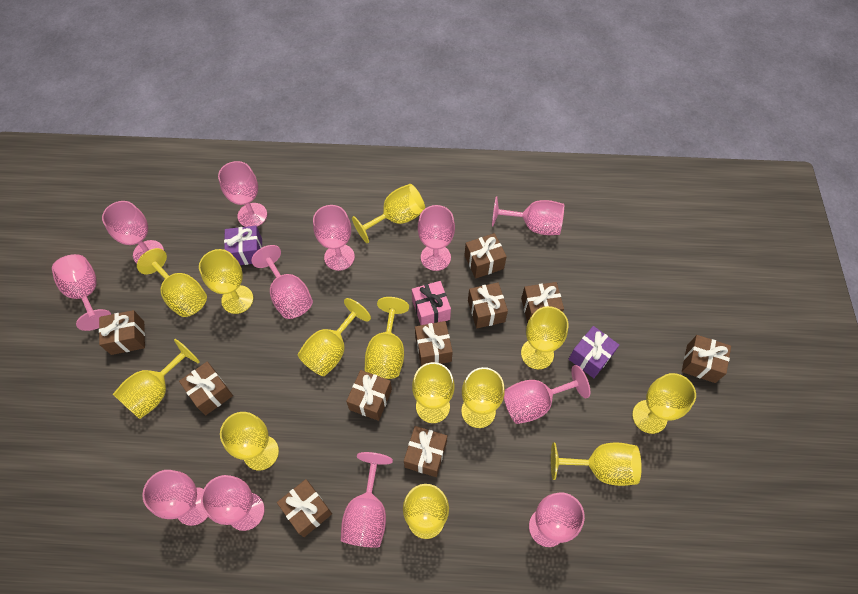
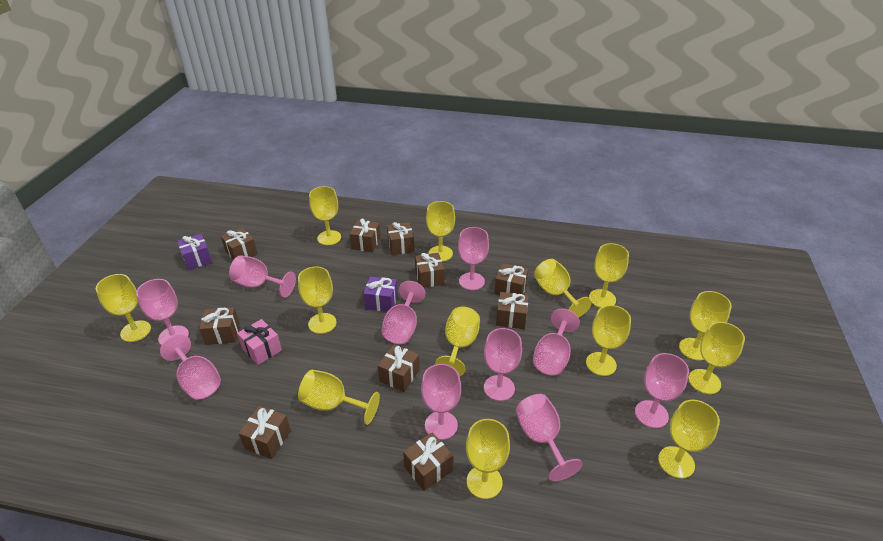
pink goblet: [52,254,111,331] [102,201,164,263] [142,470,208,526] [201,475,264,531] [218,161,267,227] [251,245,313,319] [313,205,355,271] [341,452,393,548] [418,205,455,271] [492,196,564,235] [504,365,590,424] [529,492,585,547] = 12 -> [136,279,189,345] [160,334,221,399] [229,255,296,298] [381,281,425,344] [421,364,461,440] [458,227,489,290] [484,328,522,401] [516,394,583,481] [533,309,580,376] [635,353,689,428] = 10

